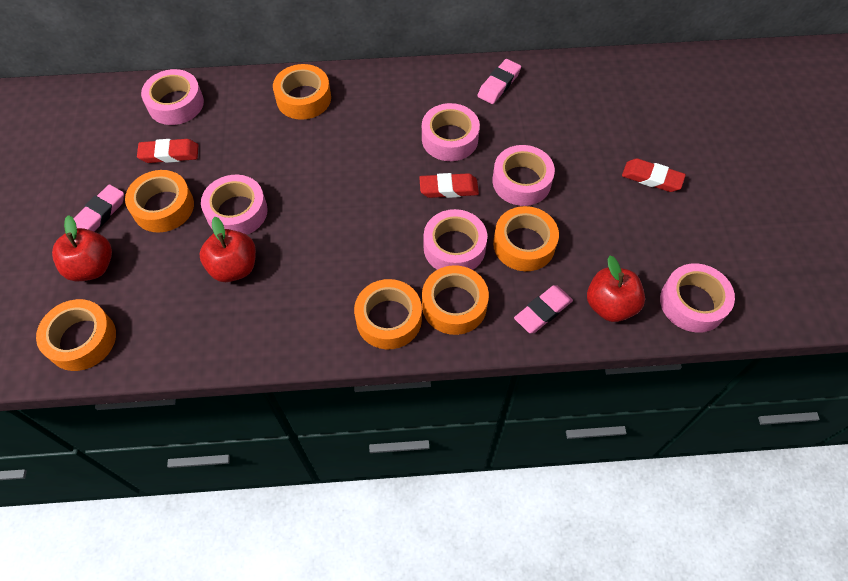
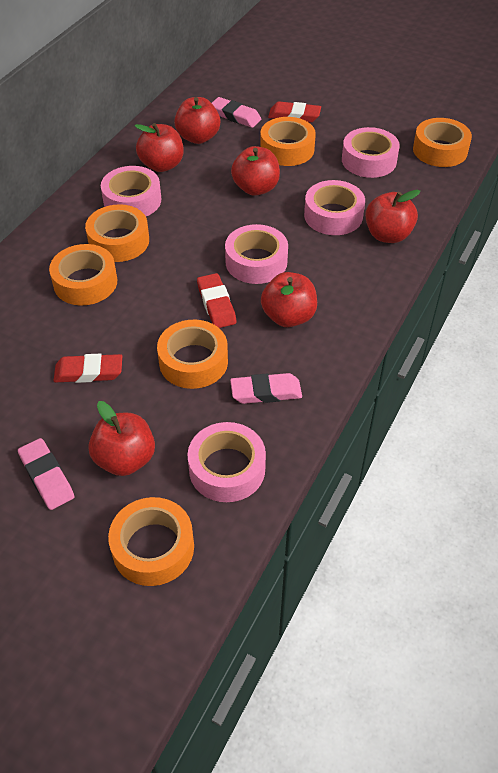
pink tape: [141,69,204,125] [201,175,268,235] [422,103,480,161] [424,209,487,270] [492,145,555,206] [660,263,735,333] = 6 -> [101,166,161,216] [187,422,266,502] [225,224,288,284] [304,180,365,235] [342,127,400,178] = 5
red apple: [52,215,112,282] [200,217,256,282] [587,256,645,322] = 3 -> [88,401,155,476] [135,123,184,172] [174,97,220,144] [231,146,280,196] [261,272,317,327] [365,190,420,243] = 6

